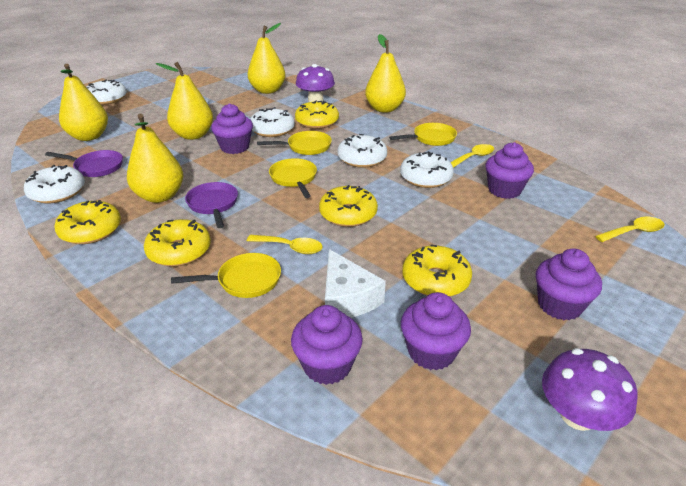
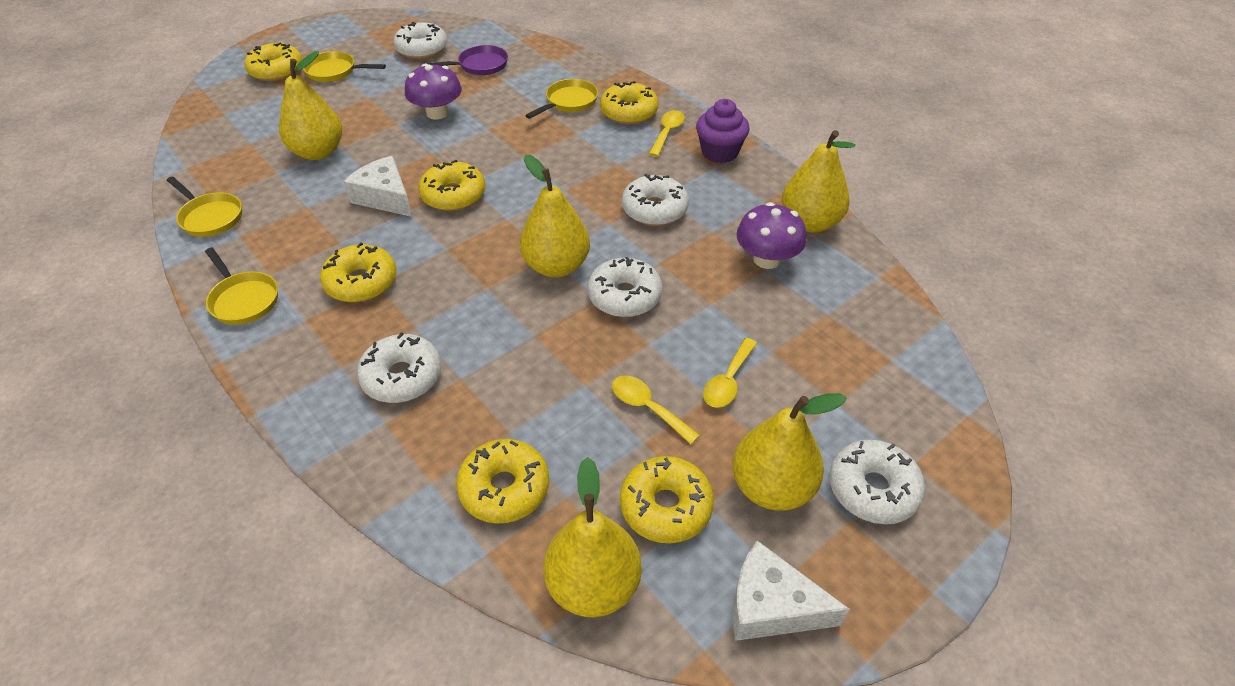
purple cupcake: [211,103,253,154] [291,305,363,385] [401,292,471,370] [485,142,534,199] [536,248,602,320] = 5 -> [696,99,750,163] = 1
purple pan: [45,150,123,177] [185,182,238,228] = 2 -> [429,45,508,75] = 1
white cheese: [325,249,386,318] = 1 -> [343,156,412,217] [732,541,850,641] = 2
yellow donut: [54,200,121,244] [144,219,211,267] [295,100,339,129] [319,185,378,227] [402,244,472,297] = 5 -> [244,42,303,81] [320,242,396,302] [418,160,485,211] [456,439,549,524] [600,81,658,124] [620,456,714,544] = 6

